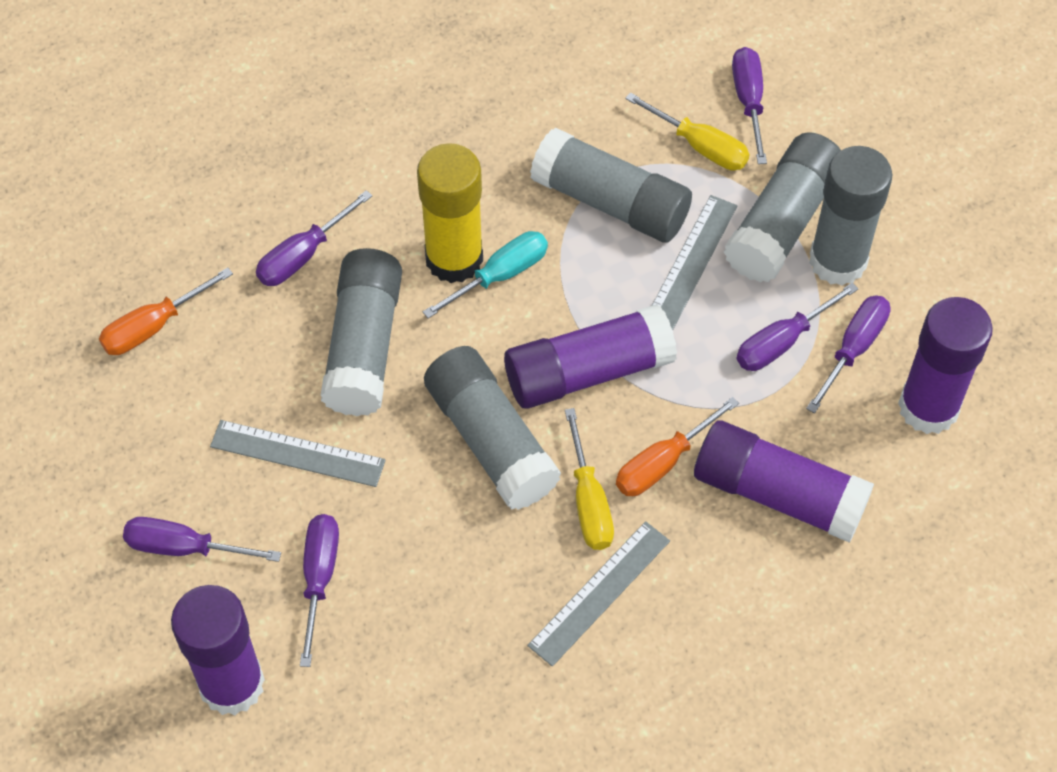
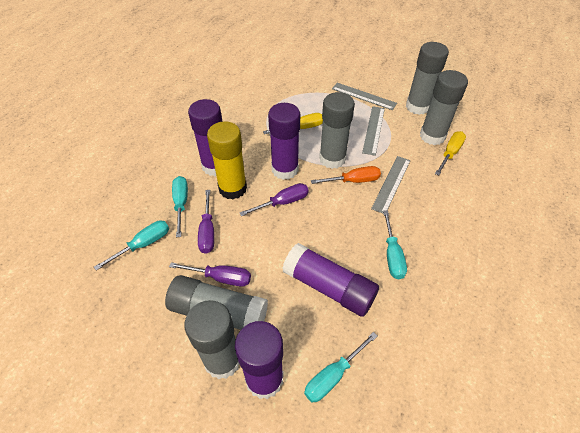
orange screwdriver: [99,267,233,355] [616,397,739,496] = 2 -> [311,166,381,184] = 1
purple screwdriver: [123,517,281,562] [256,190,372,286] [300,514,339,667] [732,47,767,164] [736,283,858,371] [806,295,890,413] = 6 -> [169,262,251,287] [198,190,214,254] [240,183,309,216] = 3
turquoise screwdriver: [423,231,548,319] = 1 -> [94,220,169,271] [172,176,188,237] [304,332,378,402] [383,210,407,279] = 4

